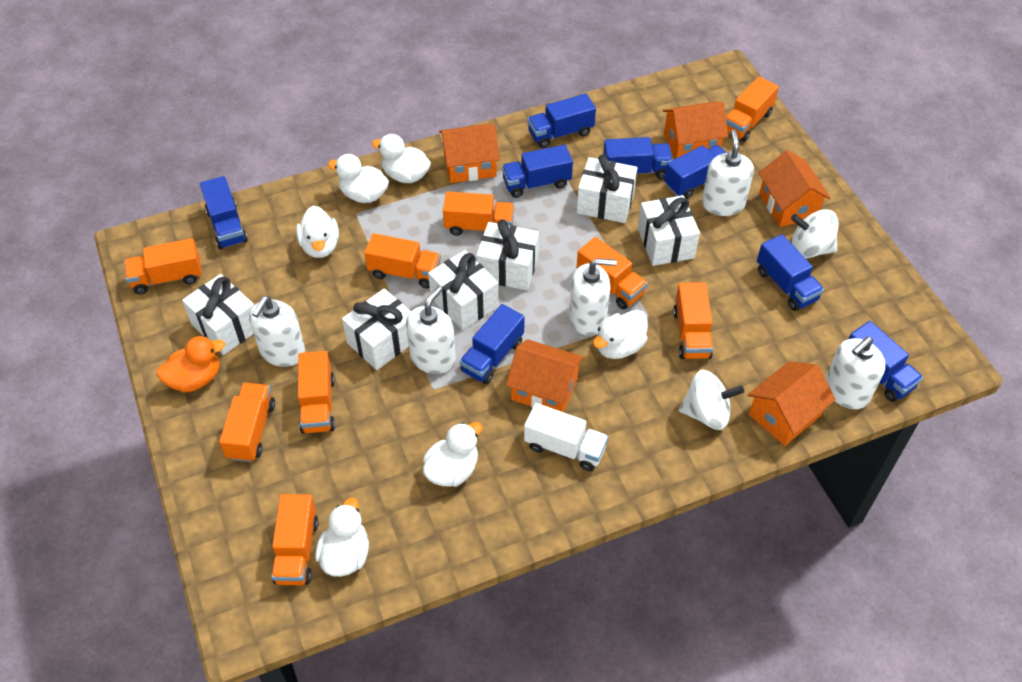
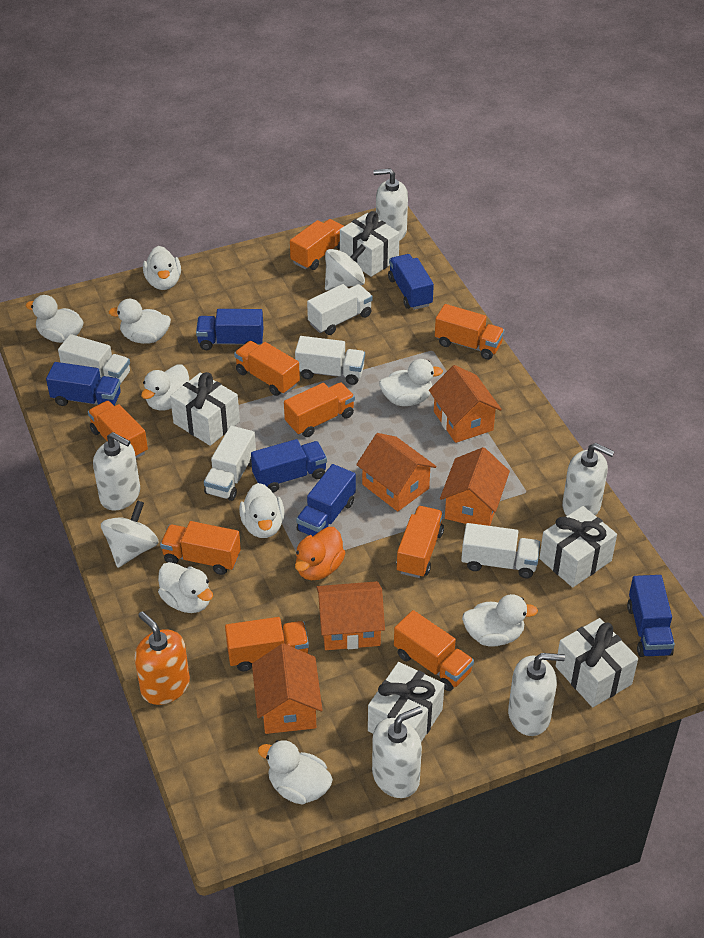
blue truck: [200,176,248,249] [460,304,525,384] [502,145,573,198] [527,93,596,148] [603,137,672,179] [664,145,726,199] [757,234,824,311] [849,321,923,402] = 8 -> [46,362,121,406] [196,309,264,350] [251,439,327,493] [296,464,356,537] [388,254,434,310] [627,575,675,657] = 6
orange soap dispenser: none = 0 -> [134,611,190,705] = 1
white duck: [296,206,339,258] [315,498,369,577] [328,154,389,203] [372,134,431,183] [423,422,482,487] [593,310,648,359] = 6 -> [26,295,84,343] [108,299,171,344] [141,364,189,411] [143,246,181,290] [158,562,213,613] [239,483,285,538] [258,740,333,805] [379,359,443,406] [462,594,538,647] = 9
white gift: [182,274,254,355] [342,288,411,370] [428,250,499,330] [476,219,539,290] [577,154,637,223] [638,195,700,266] = 6 -> [170,372,240,446] [340,211,400,277] [368,662,445,742] [539,506,617,587] [556,618,638,707] = 5
white truck: [524,403,608,471] = 1 -> [58,334,130,383] [204,426,256,501] [295,336,365,385] [307,284,373,335] [461,523,540,578] = 5

